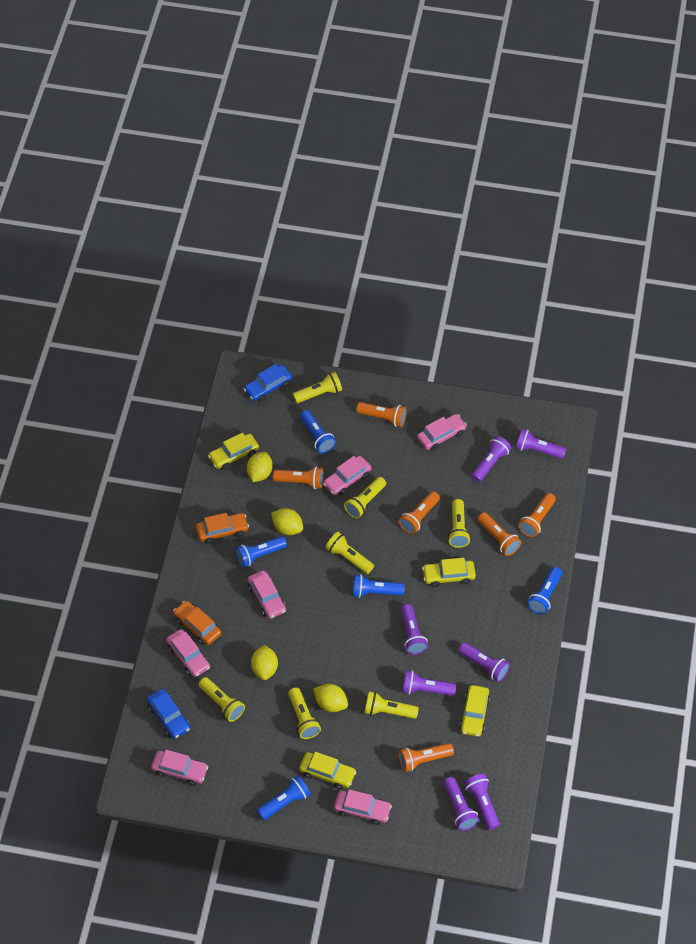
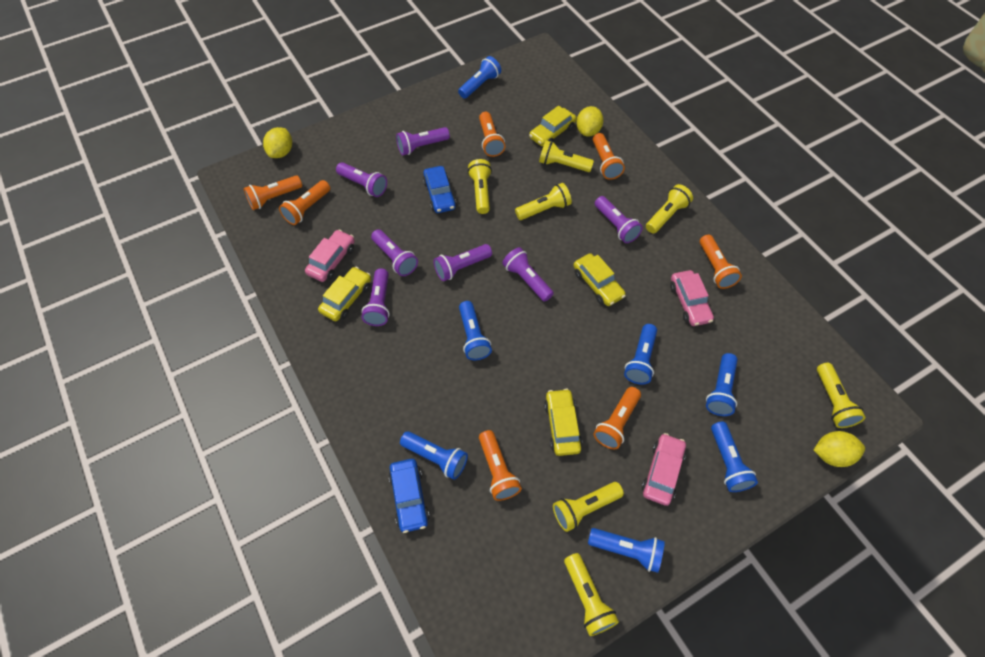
blue flashlight: [235,536,287,567] [257,776,311,820] [300,410,336,453] [353,574,404,598] [527,567,562,614] = 5 -> [400,431,468,480] [458,56,501,99] [459,301,492,360] [588,528,665,573] [624,324,657,384] [706,353,737,416] [711,422,758,492] = 7
orange car: [173,601,221,645] [196,513,249,544] = 2 -> none = 0
orange flashlight: [273,467,324,489] [357,402,407,427] [399,491,440,534] [399,743,454,772] [478,512,521,556] [518,493,556,537] = 6 -> [244,175,302,210] [279,180,330,225] [479,112,505,157] [479,430,522,501] [593,133,625,180] [593,387,641,450] [700,235,742,289] = 7
pink car: [151,750,208,785] [166,629,210,677] [248,570,286,619] [323,456,372,496] [334,789,392,825] [417,414,467,451] = 6 -> [305,229,355,282] [642,433,686,506] [670,270,714,326] = 3
yellow lemon: [247,452,273,482] [251,645,278,680] [271,508,303,535] [313,684,348,712] = 4 -> [263,127,292,158] [576,106,603,137] [814,431,865,467] = 3

